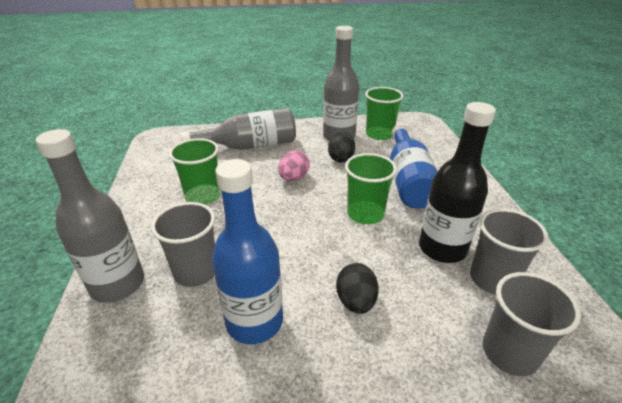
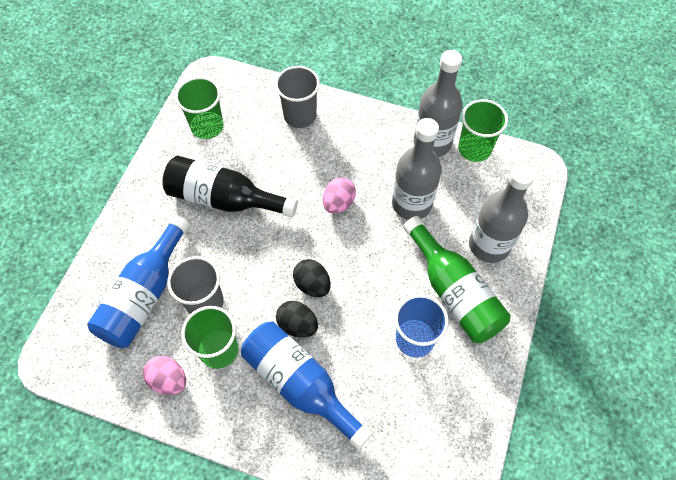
blue cup: none = 0 -> [395,295,449,358] = 1
green bottle: none = 0 -> [403,216,511,343] = 1
grey cup: [151,202,215,287] [470,209,548,295] [483,272,581,376] = 3 -> [167,256,224,314] [275,66,320,128] = 2
pink egg: [278,150,310,181] = 1 -> [143,356,186,395] [323,177,356,214] = 2

